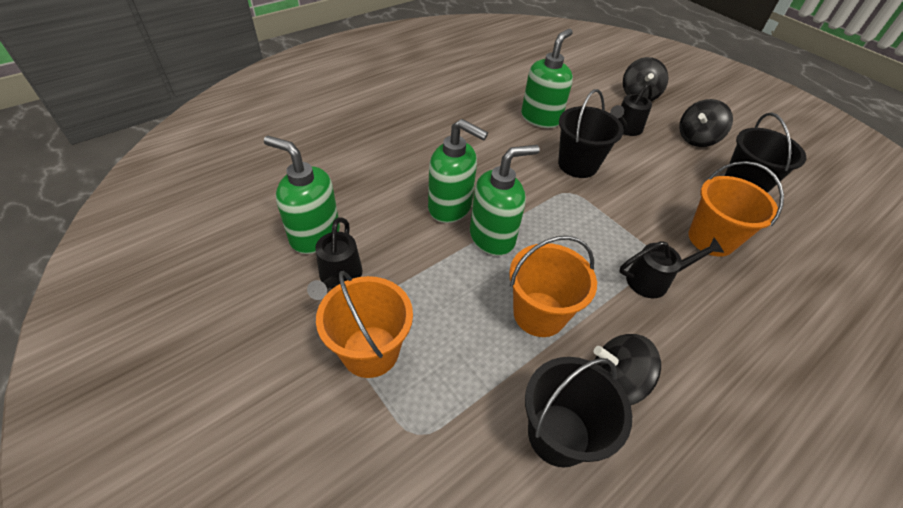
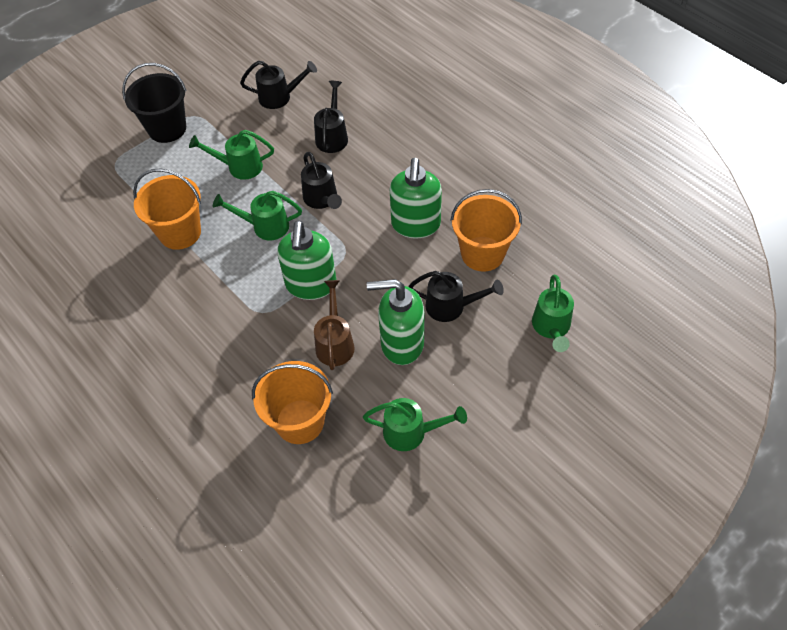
black bucket: [525,357,632,467] [558,89,624,178] [724,112,806,193] = 3 -> [122,63,186,143] = 1
black spinning top: [594,334,661,405] [623,57,668,101] [679,99,733,147] = 3 -> none = 0
black watering can: [307,218,363,300] [610,83,652,136] [619,238,724,298] = 3 -> [240,61,317,109] [301,152,342,209] [314,81,348,153] [408,271,504,322] = 4
brown watering can: none = 0 -> [314,280,355,370] = 1
green soap dispenser: [264,136,340,254] [428,119,488,223] [470,145,539,256] [521,29,573,128] = 4 -> [277,221,336,300] [367,279,424,365] [390,158,442,238] = 3
green watering can: none = 0 -> [189,130,274,180] [213,191,302,241] [363,398,467,451] [532,275,574,352] = 4

